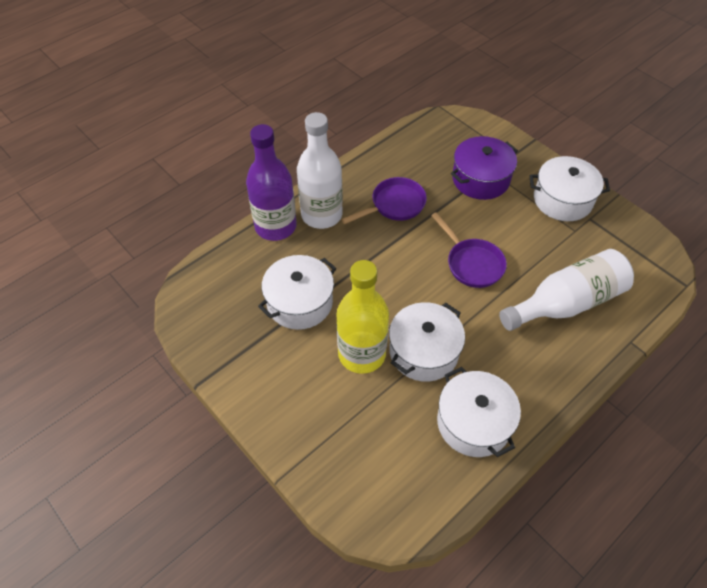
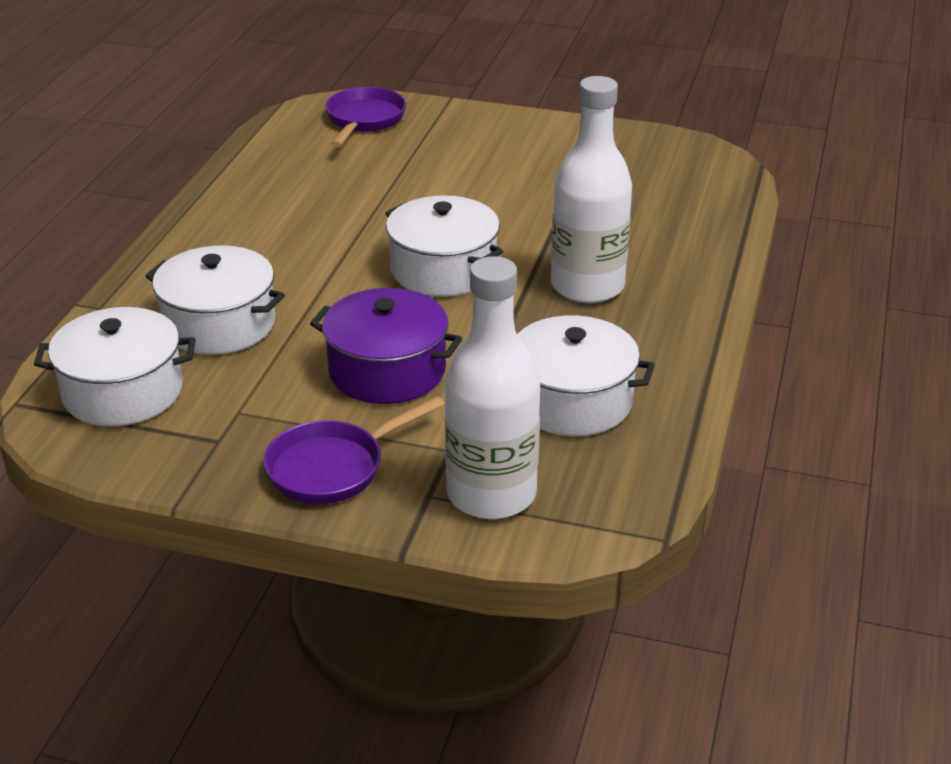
purple bottle: [246,124,297,241] = 1 -> none = 0
yellow bottle: [336,260,389,374] = 1 -> none = 0

